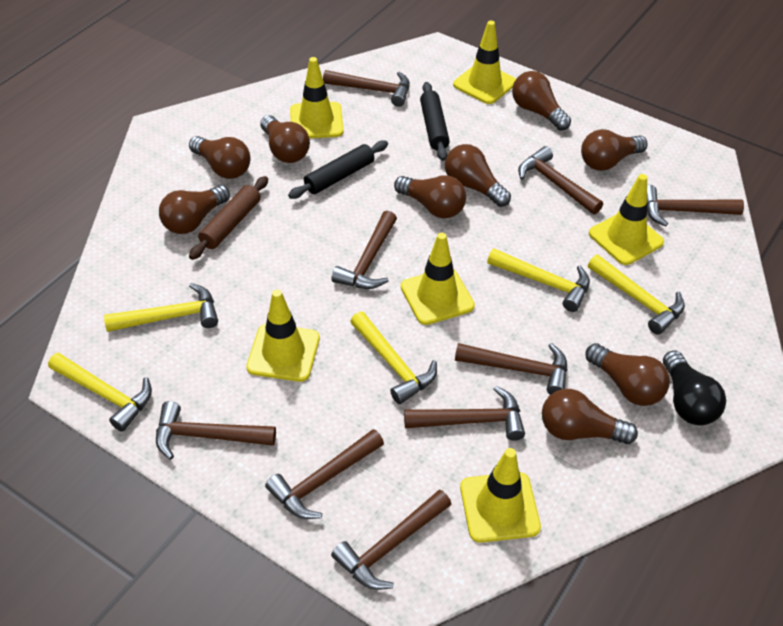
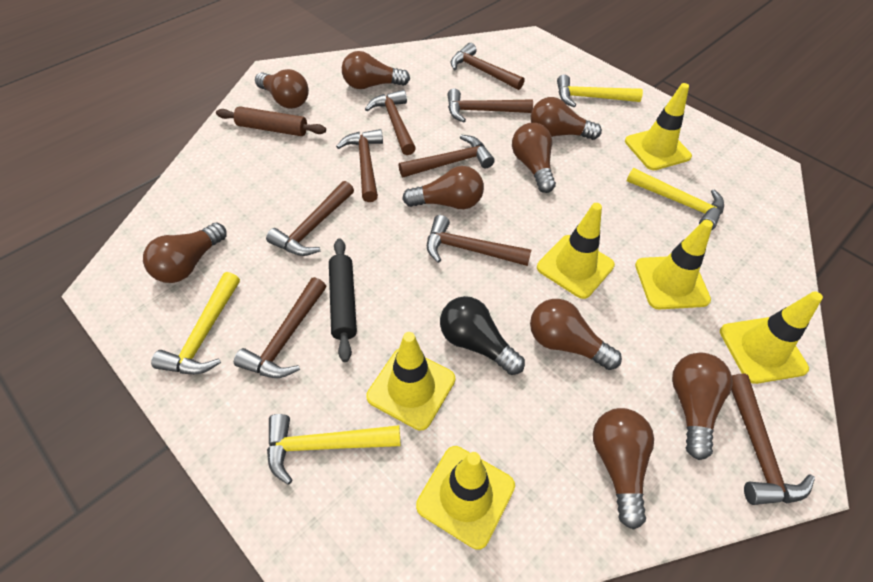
black rolling pin: [288,140,388,199] [420,82,450,161] = 2 -> [329,238,357,362] = 1
yellow hammer: [48,353,152,432] [104,283,218,332] [350,312,437,404] [487,249,590,312] [588,255,685,334] = 5 -> [151,272,240,374] [267,414,400,485] [557,74,643,107] [627,168,724,230] = 4

